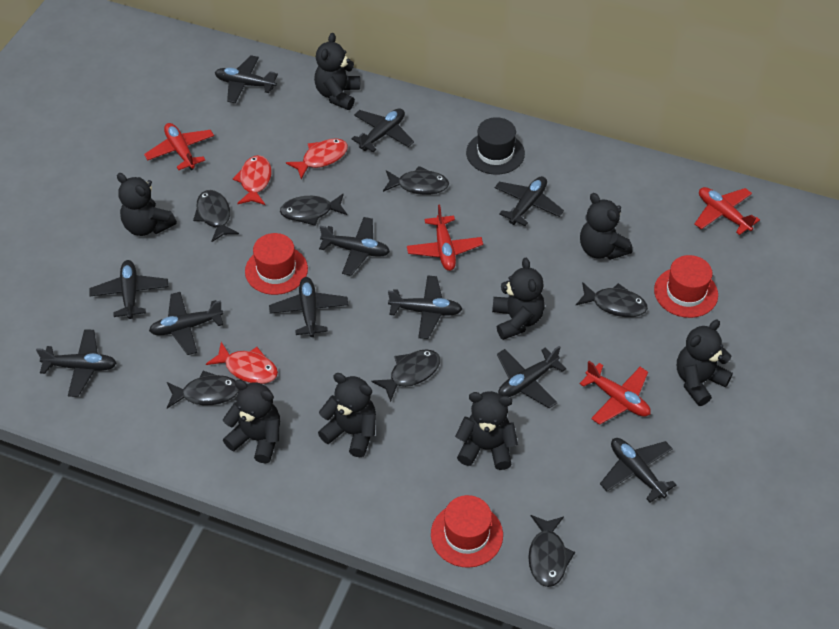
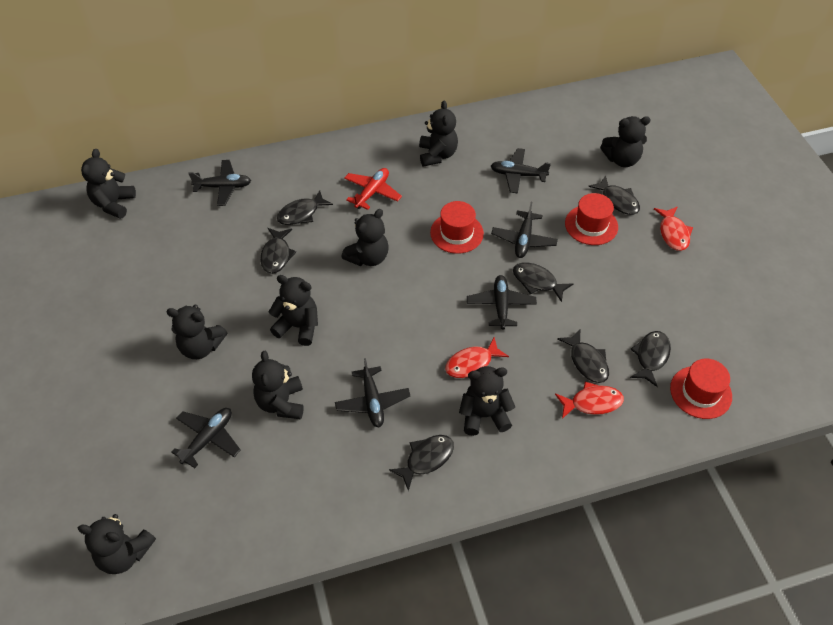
black hat: [466,117,525,175] = 1 -> none = 0
black plane: [36,329,116,397] [89,260,168,319] [149,292,223,355] [215,55,278,103] [269,277,348,337] [319,217,390,276] [352,109,414,152] [388,275,462,339] [495,176,564,226] [497,346,567,409] [600,438,676,503] = 11 -> [171,408,241,468] [188,160,251,206] [335,358,410,427] [467,275,537,329] [491,148,551,193] [491,202,558,258] = 6
black teddy bear: [117,173,177,236] [223,379,280,464] [314,33,360,110] [318,373,376,457] [455,391,518,470] [492,258,545,340] [580,193,633,260] [677,320,733,406] = 8 -> [77,514,156,574] [81,149,136,219] [166,305,227,359] [252,351,304,419] [269,275,318,346] [342,209,388,266] [419,100,458,167] [459,366,515,436] [600,116,651,167] = 9
red plane: [144,123,214,170] [407,205,483,271] [580,361,651,425] [694,187,760,235] = 4 -> [344,168,402,210] = 1

